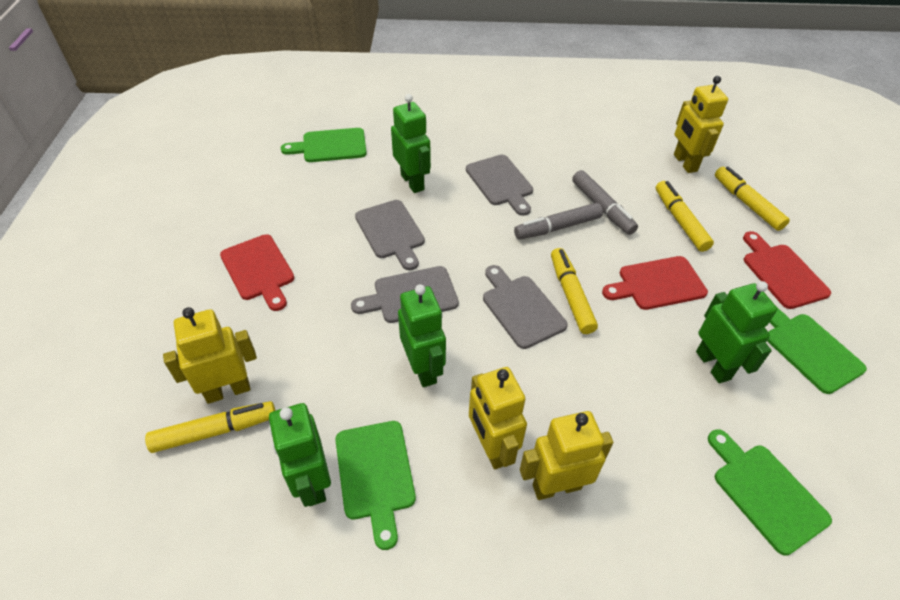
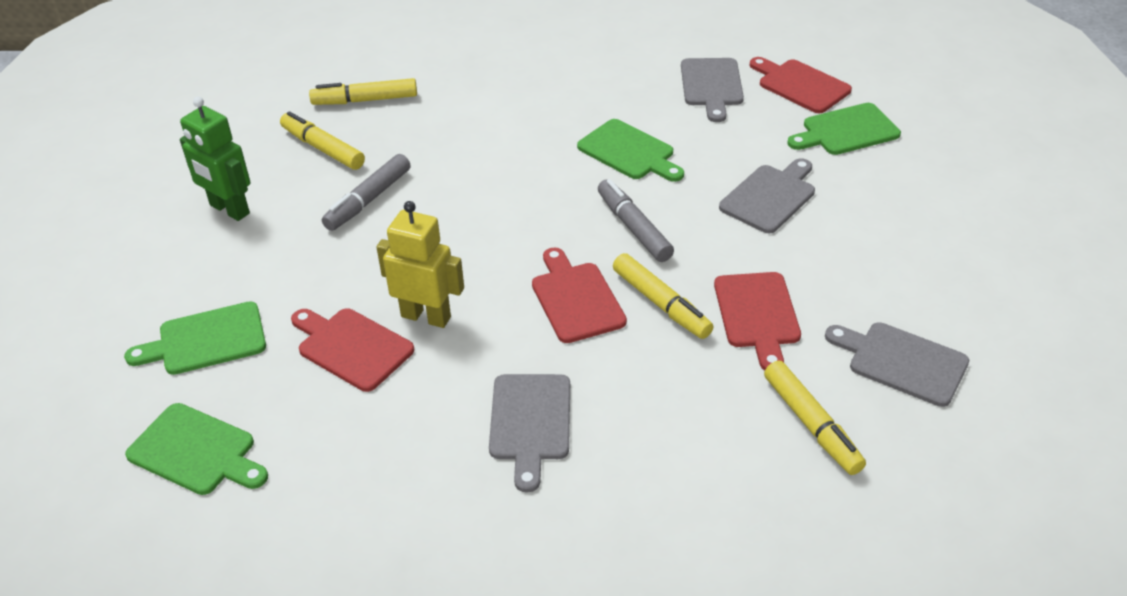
green robot: [269,403,331,507] [391,94,431,193] [398,284,446,387] [696,281,777,383] = 4 -> [180,97,250,221] = 1
red cutting board: [220,234,294,311] [602,256,708,310] [743,231,831,309] = 3 -> [291,309,414,392] [532,247,627,343] [714,272,801,371] [749,57,852,113] = 4
yellow robot: [163,307,257,404] [469,367,527,470] [520,411,613,500] [674,76,728,173] = 4 -> [376,201,464,328] = 1

